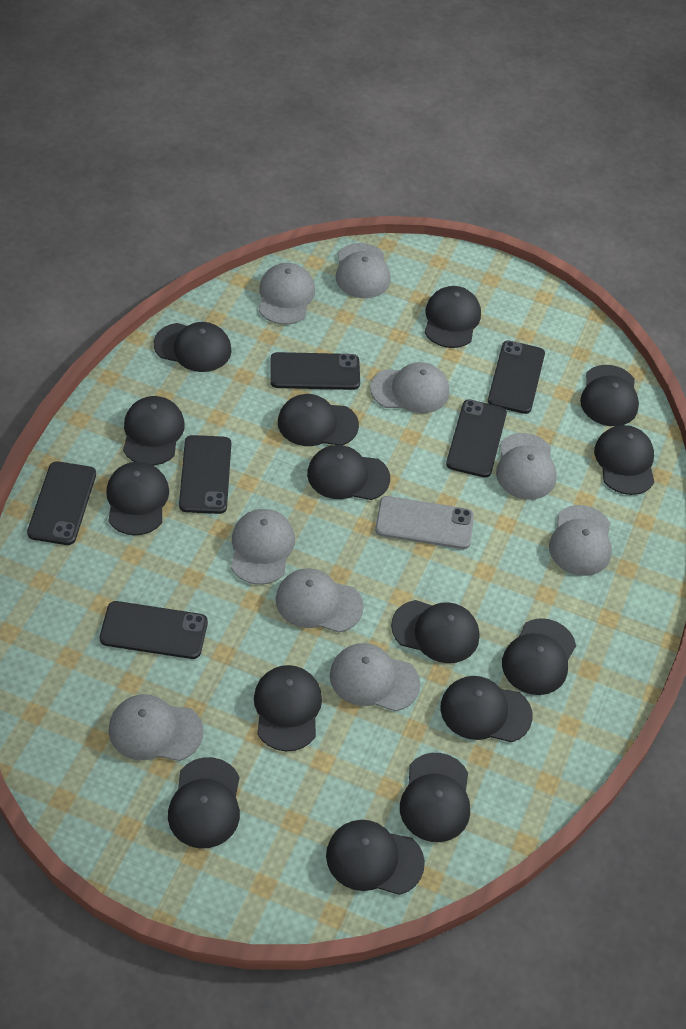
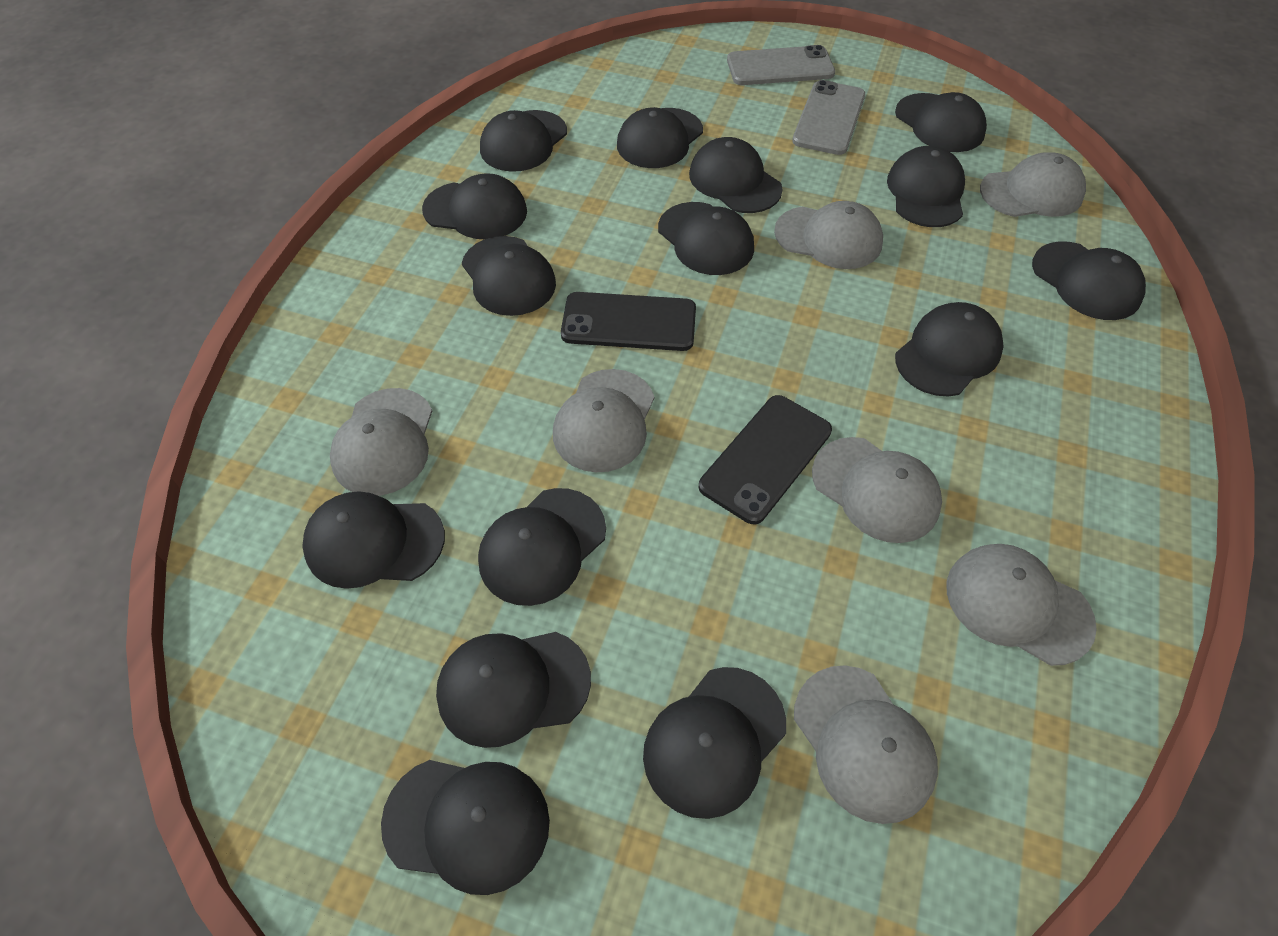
black phone: [27,461,96,545] [100,601,208,659] [179,435,231,514] [271,352,360,390] [446,399,507,478] [488,341,545,414] = 6 -> [561,292,696,351] [699,395,832,525] = 2
grey cap: [109,694,203,761] [231,509,295,585] [259,263,315,325] [276,568,364,633] [330,643,420,711] [336,243,391,298] [370,362,449,413] [496,433,557,500] [549,505,612,576] = 9 -> [330,388,432,496] [553,369,654,472] [774,201,883,269] [794,665,938,824] [812,437,942,543] [947,544,1097,666] [980,152,1086,217] = 7
grey phone: [375,496,474,549] = 1 -> [727,45,835,85] [792,80,865,155] = 2

